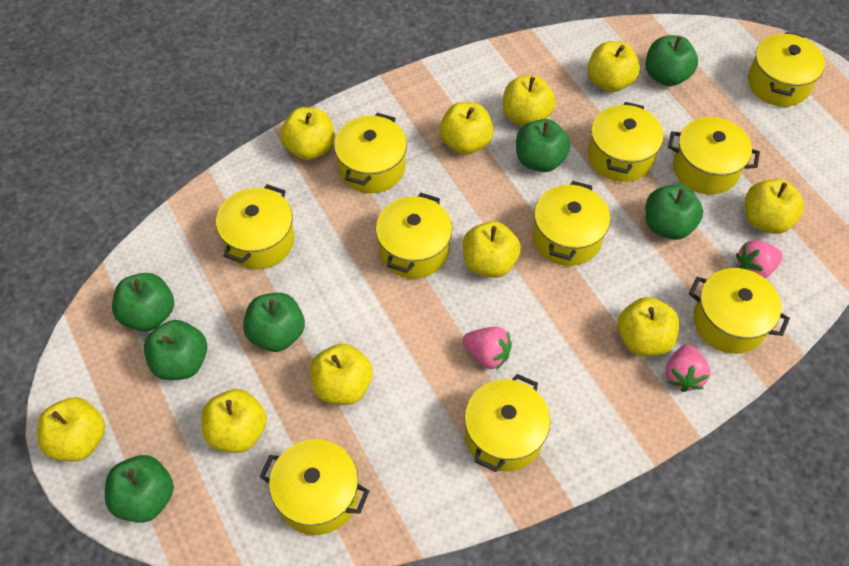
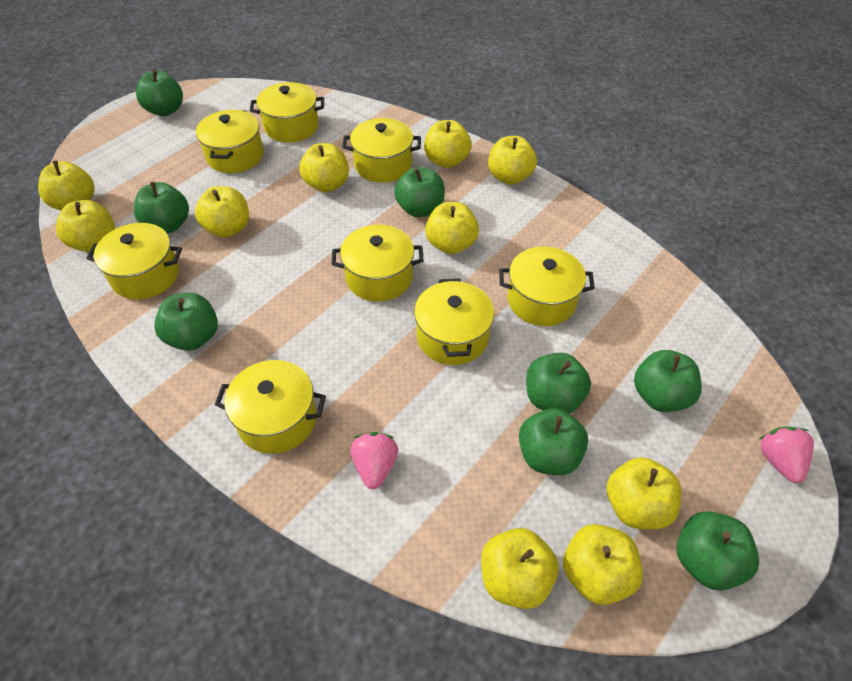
green apple: [105,455,174,523] [112,273,174,332] [144,320,207,380] [243,293,305,352] [516,119,570,172] [646,35,698,86] [646,185,703,240] = 7 -> [134,182,189,233] [136,69,183,116] [154,293,218,351] [394,167,445,217] [519,408,588,475] [526,353,591,414] [634,350,702,412] [676,511,759,591] = 8
pink strawberry: [463,327,512,370] [665,344,710,392] [736,240,783,278] = 3 -> [350,432,398,489] [759,427,814,483] = 2
yellow pot: [216,184,294,269] [259,439,369,535] [334,113,407,193] [376,193,452,279] [464,374,551,472] [533,181,610,266] [588,102,664,182] [668,117,760,194] [689,268,790,354] [748,32,825,107] = 10 -> [86,223,182,300] [196,110,264,173] [215,360,326,454] [250,82,324,143] [332,225,424,302] [342,118,421,183] [414,278,494,365] [499,247,595,326] = 8

